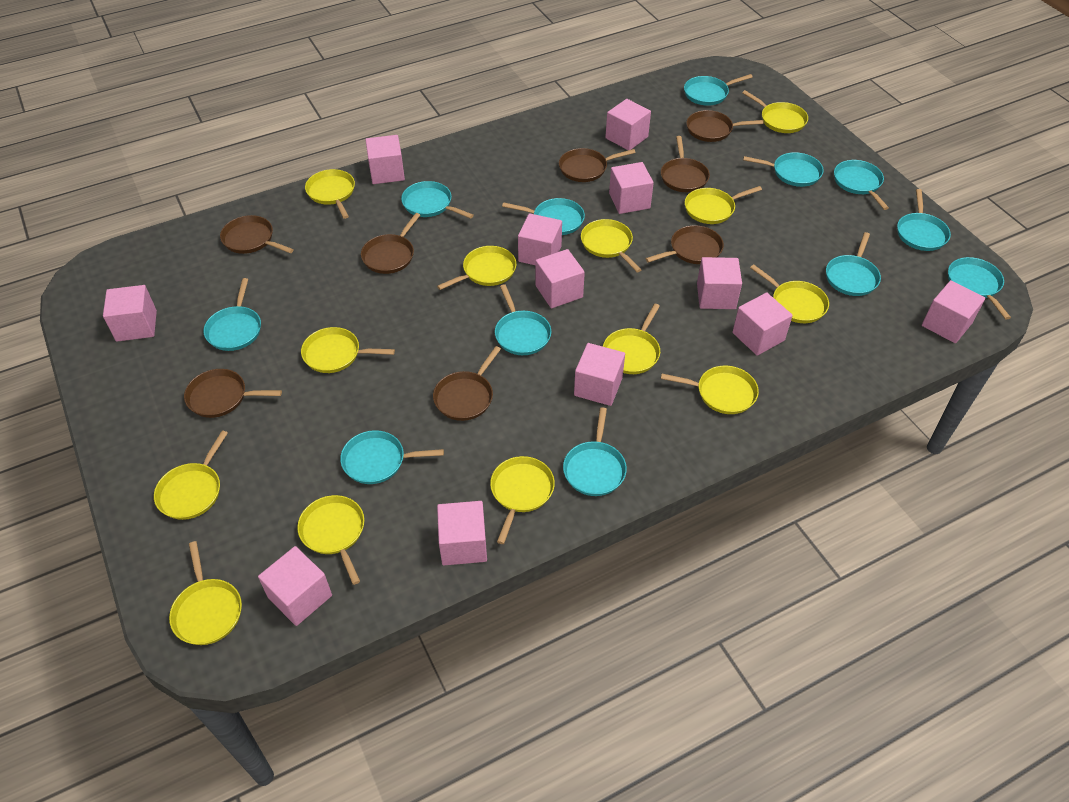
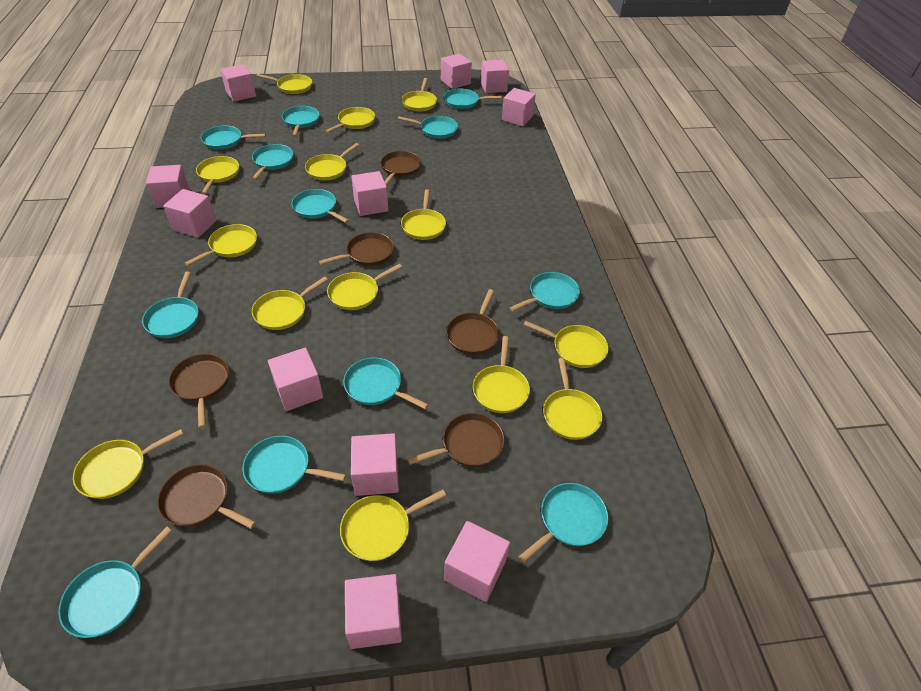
brown pan: [184,369,282,418] [220,215,294,254] [361,213,420,274] [433,346,501,421] [559,148,636,182] [645,225,724,264] [661,136,710,192] [686,110,763,142] = 8 -> [157,464,256,529] [168,354,229,428] [319,232,394,266] [381,151,421,186] [407,413,504,467] [446,289,499,355] = 6
pink cube: [103,285,157,342] [258,546,332,626] [365,135,405,184] [437,501,487,565] [518,213,562,265] [535,249,585,308] [574,343,625,406] [605,99,651,150] [609,162,654,214] [697,257,742,309] [733,292,793,356] [922,280,985,343] = 12 -> [146,165,190,208] [163,189,216,238] [220,64,256,102] [268,348,323,411] [345,574,402,649] [351,171,388,216] [351,433,399,496] [441,53,472,89] [444,521,510,602] [481,60,509,93] [502,88,536,126] = 11
yellow pan: [154,431,228,520] [169,541,242,645] [297,495,364,585] [301,327,395,373] [305,169,355,219] [437,246,516,290] [490,456,555,544] [581,219,641,272] [603,304,660,374] [661,365,759,414] [685,186,762,224] [742,90,808,133] [750,264,829,323] = 13 -> [73,429,183,499] [185,224,257,266] [196,156,239,195] [252,277,328,330] [257,74,312,94] [305,143,359,181] [326,107,375,133] [327,264,402,310] [340,490,446,561] [401,189,446,240] [402,78,437,112] [473,336,530,413] [523,321,608,368] [543,358,602,440] = 14

